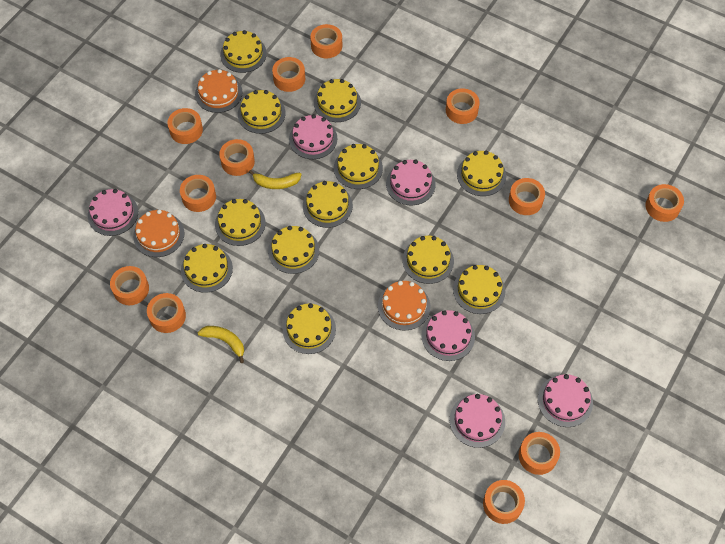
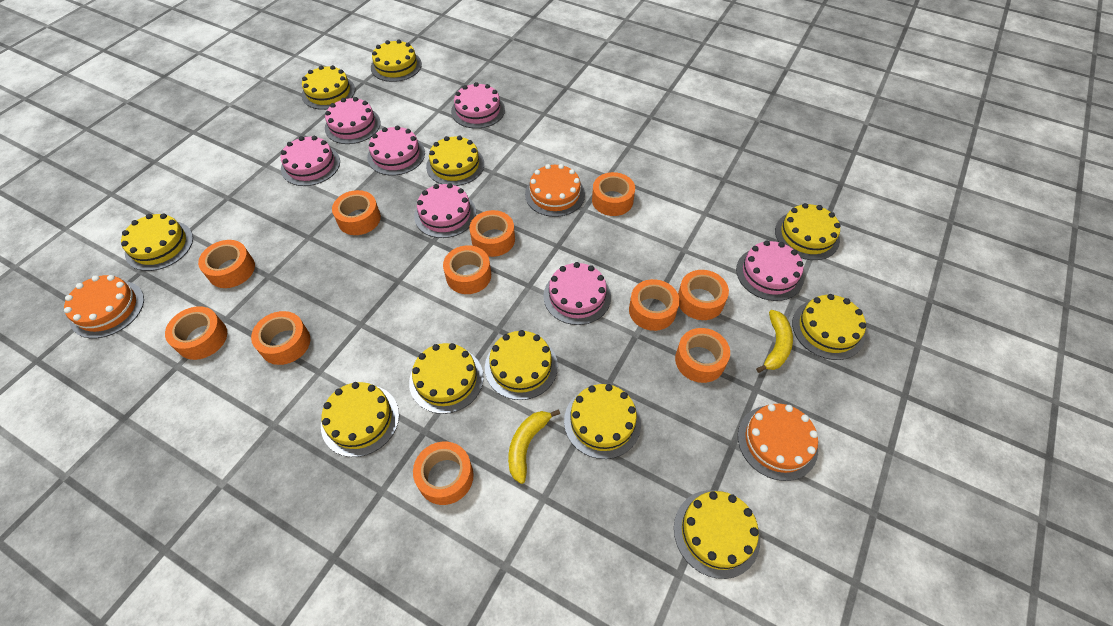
orange tape: [110,266,149,305] [147,293,186,333] [168,108,203,144] [180,175,216,212] [219,139,255,176] [272,57,305,92] [310,24,342,58] [446,88,480,124] [483,480,525,524] [509,178,545,215] [519,432,560,475] [645,184,684,222] = 12 -> [165,306,227,360] [198,240,255,288] [251,311,310,365] [332,190,381,235] [413,441,474,505] [443,245,491,294] [470,210,515,257] [592,172,635,216] [629,279,680,331] [675,328,730,383] [678,270,729,320] = 11
pink cake: [88,189,138,236] [289,114,337,159] [386,160,436,205] [421,310,475,361] [450,394,505,448] [538,374,593,427] = 6 -> [281,136,340,186] [325,97,381,144] [367,126,425,176] [414,183,476,238] [451,82,505,129] [543,262,611,325] [736,240,804,301] = 7
yellow cake: [181,244,233,293] [215,199,266,246] [220,30,267,73] [238,90,285,134] [268,226,319,274] [283,303,336,354] [303,181,353,228] [314,79,361,122] [334,144,383,189] [403,236,454,284] [453,265,506,314] [457,150,506,196] = 12 -> [121,214,193,271] [302,65,355,110] [321,382,399,457] [371,39,422,82] [409,343,484,414] [426,135,484,186] [485,330,558,400] [564,384,641,459] [674,490,760,579] [775,203,841,260] [792,294,866,360] = 11

